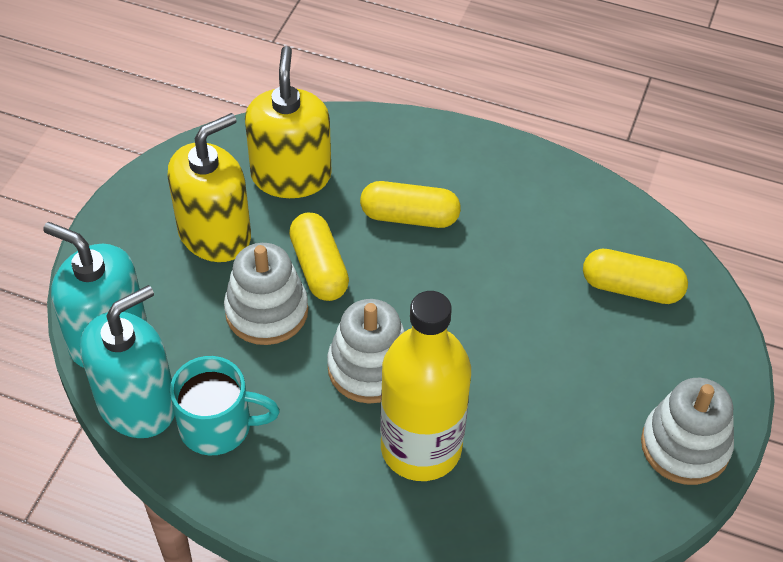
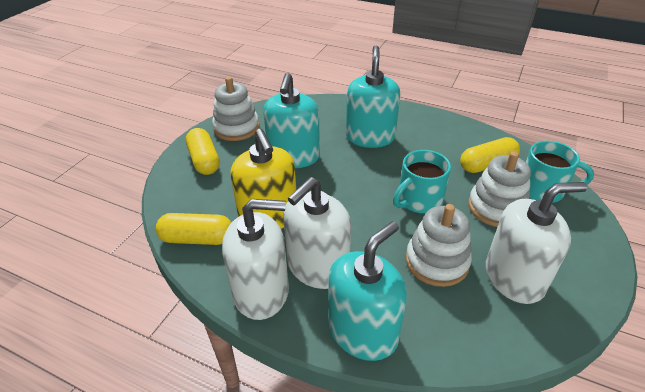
turquoise mug: [170,356,280,455] = 1 -> [393,150,451,213] [526,141,594,203] = 2
turquoise soap dispenser: [43,222,147,368] [80,285,175,438] = 2 -> [263,73,320,168] [328,221,407,361] [346,46,400,148] = 3
white soap dispenser: none = 0 -> [222,199,289,320] [283,177,351,289] [486,182,587,304] = 3
yellow bottle: [380,291,471,481] = 1 -> none = 0
yellow soap dispenser: [167,113,251,262] [245,46,332,198] = 2 -> [230,129,296,229] = 1

